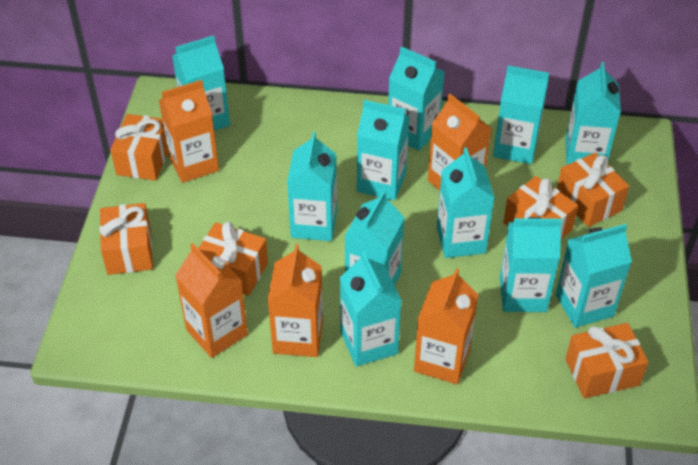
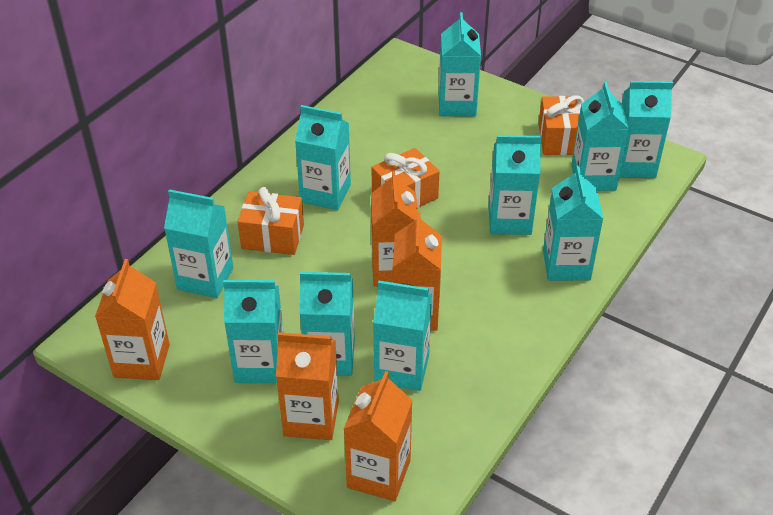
orange gift: [100,203,153,275] [110,114,168,181] [198,222,268,296] [503,176,578,239] [557,152,629,227] [565,323,648,399] = 6 -> [238,187,304,255] [372,148,440,208] [538,96,584,155] = 3
turquoise carton: [172,35,230,131] [287,132,337,241] [340,251,402,367] [345,190,405,285] [357,100,410,201] [388,46,444,151] [437,148,495,258] [493,66,549,164] [500,217,562,312] [556,224,632,328] [566,62,621,165] = 11 -> [164,189,233,298] [223,280,284,383] [295,105,351,210] [300,272,355,376] [373,281,432,391] [439,12,481,117] [488,135,542,235] [543,166,603,281] [571,82,629,191] [619,81,673,178] = 10

